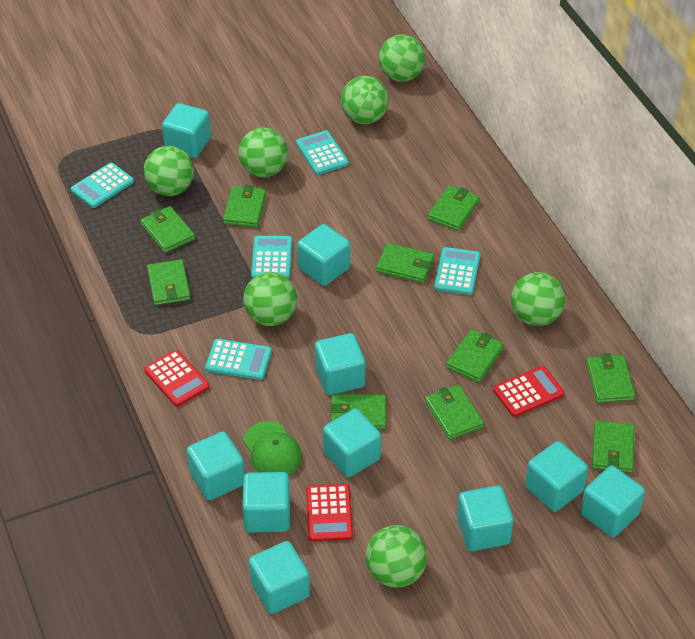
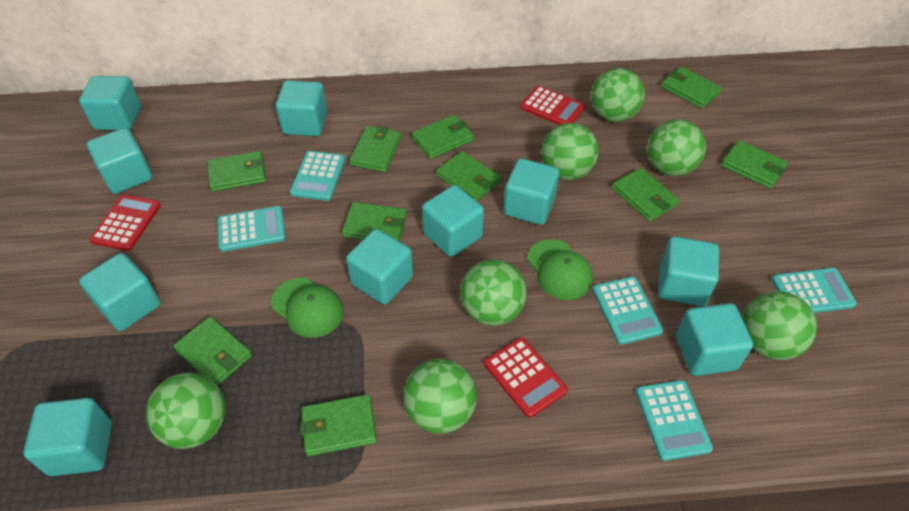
green cap: [243,421,302,475] = 1 -> [271,278,344,338] [527,239,593,300] = 2

